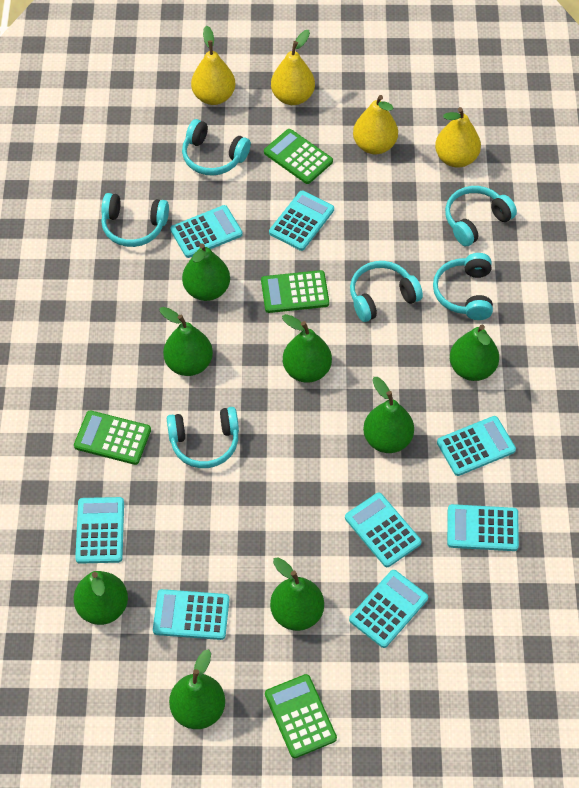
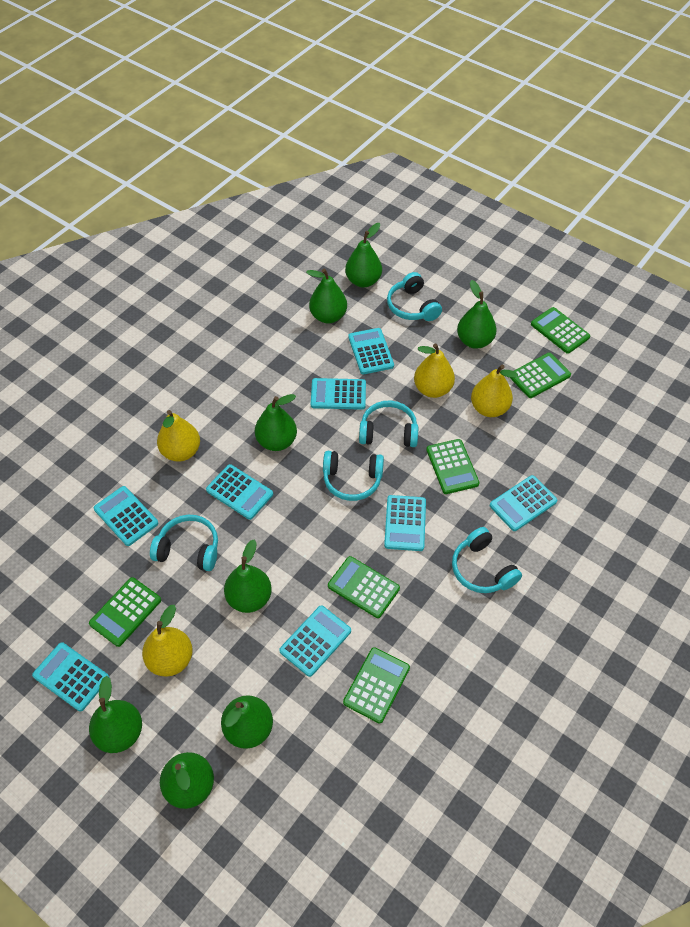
green calculator: [74,410,151,465] [261,270,329,313] [264,129,333,184] [265,674,337,758] = 4 -> [89,577,161,647] [328,556,400,618] [343,647,410,724] [426,439,480,494] [509,353,571,398] [531,307,590,354] = 6
turquoise headphones: [101,193,169,247] [167,407,239,468] [182,119,251,176] [350,261,423,322] [433,253,493,320] [445,186,517,247] = 6 -> [150,515,218,571] [323,451,384,501] [359,401,418,447] [387,272,442,321] [452,527,522,593] = 5

